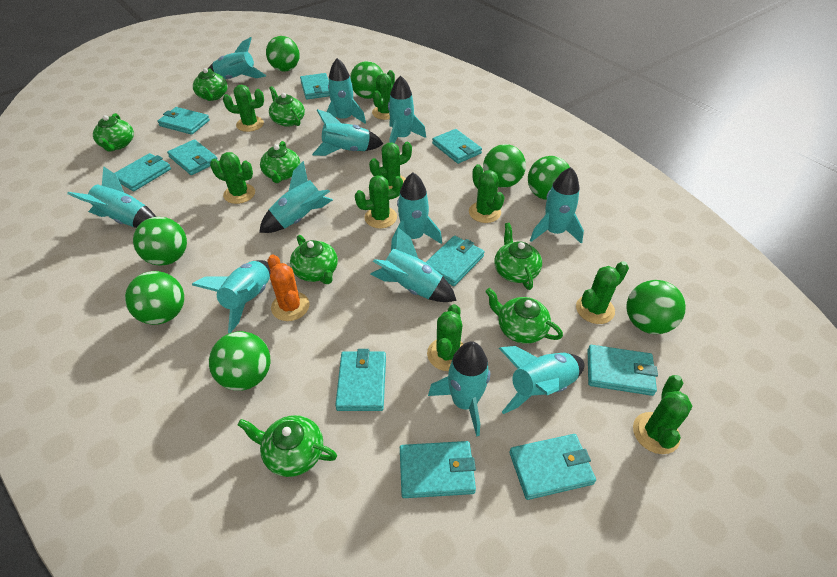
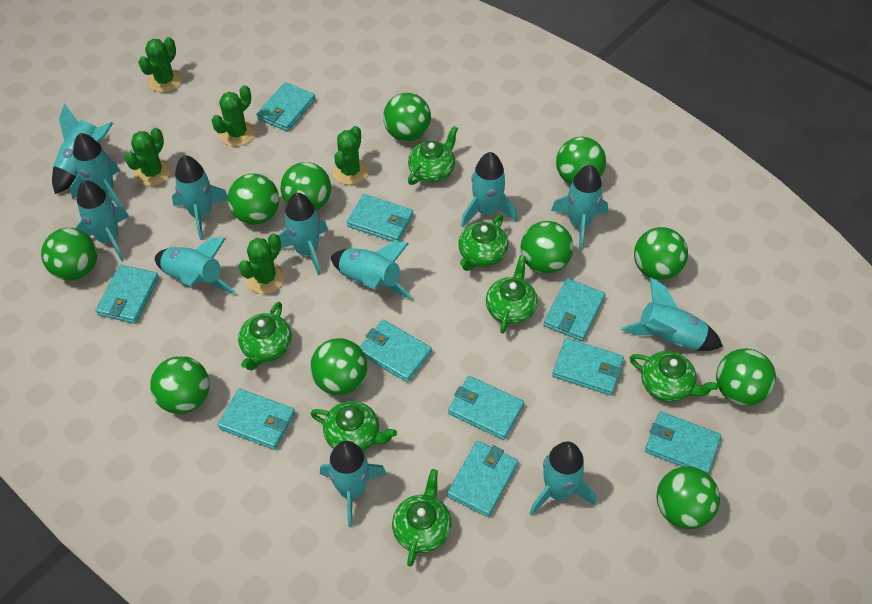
green ball: [125,271,184,325] [133,217,187,266] [209,331,270,391] [266,36,300,72] [350,61,383,99] [483,144,526,188] [528,156,570,200] [626,280,686,334] = 8 -> [41,228,97,281] [150,356,210,414] [228,174,280,225] [280,162,331,211] [310,338,367,395] [383,93,431,141] [520,221,574,274] [556,137,606,184] [634,227,688,280] [657,467,720,529] [716,348,776,406] = 11
green cactus: [210,152,255,204] [223,85,264,132] [355,175,403,228] [369,142,412,189] [372,70,395,120] [427,304,463,371] [469,164,505,223] [576,261,629,324] [633,375,692,454] = 9 -> [124,128,171,186] [138,37,182,92] [212,85,255,146] [239,233,285,294] [333,126,369,185] = 5
green teapot: [93,113,134,152] [193,68,228,101] [237,415,337,477] [260,141,300,183] [269,86,305,127] [290,235,338,284] [485,288,563,344] [494,223,542,290] = 8 -> [238,302,292,371] [310,401,397,451] [392,469,452,567] [408,126,458,185] [458,214,508,271] [486,255,538,333] [630,351,718,402] = 7
orange cactus: [268,254,309,321] = 1 -> none = 0

